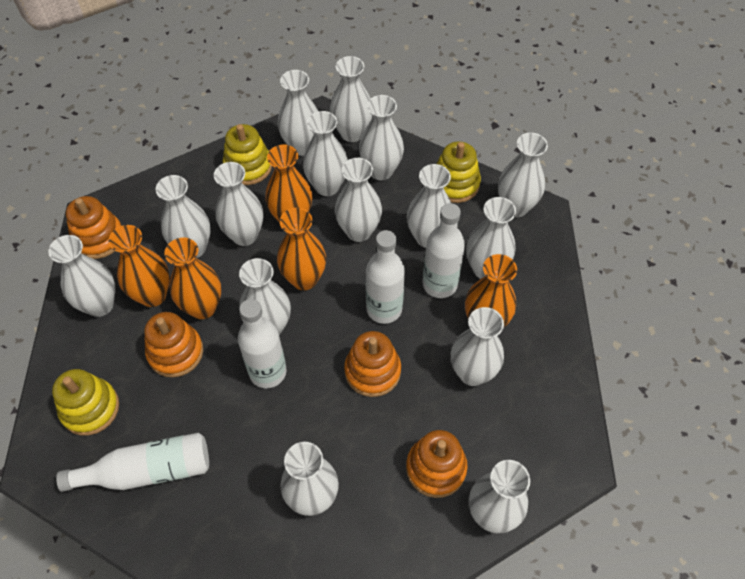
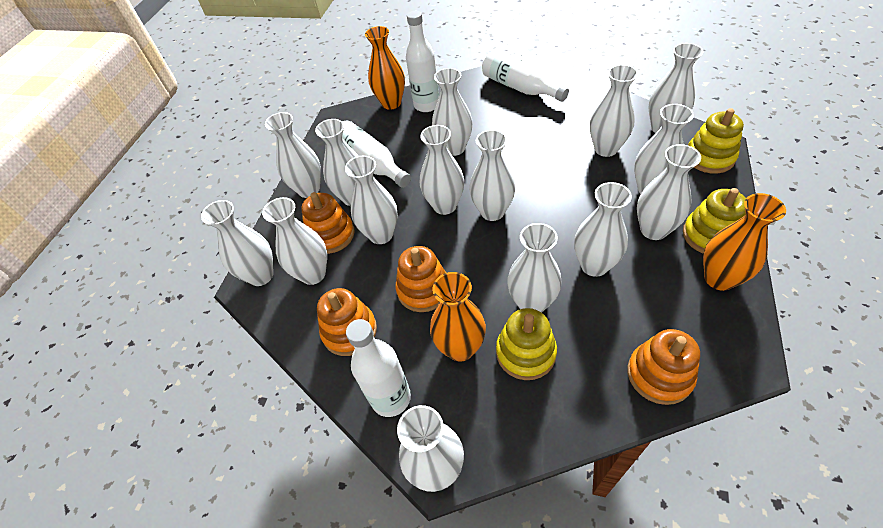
orange vase: [108,225,170,307] [164,237,221,319] [265,144,312,223] [277,208,326,290] [465,254,517,327] = 5 -> [365,26,405,110] [430,272,486,361] [703,193,786,291] = 3

